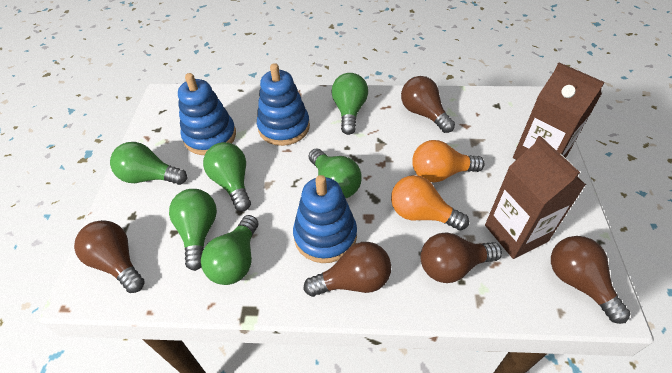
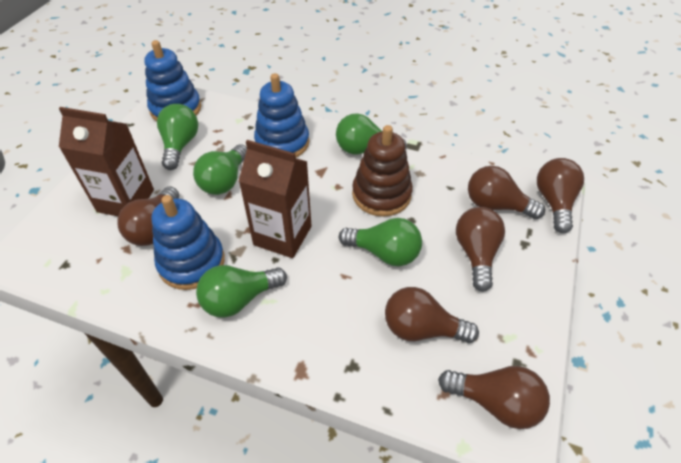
brown light bulb: [74,220,145,293] [304,242,391,297] [401,76,455,133] [420,232,502,283] [551,236,631,324] = 5 -> [117,187,179,246] [385,287,479,343] [438,366,550,429] [456,207,505,292] [468,166,545,219] [537,158,584,233] = 6
brown stacking toy: none = 0 -> [352,125,413,217] = 1
green light bulb: [110,142,187,185] [169,189,217,271] [201,215,259,285] [203,142,251,212] [309,149,362,198] [331,73,368,135] = 6 -> [157,104,198,170] [193,144,247,195] [196,265,287,318] [336,113,407,154] [339,218,422,266] = 5
orange light bulb: [391,175,469,231] [412,140,485,182] = 2 -> none = 0

